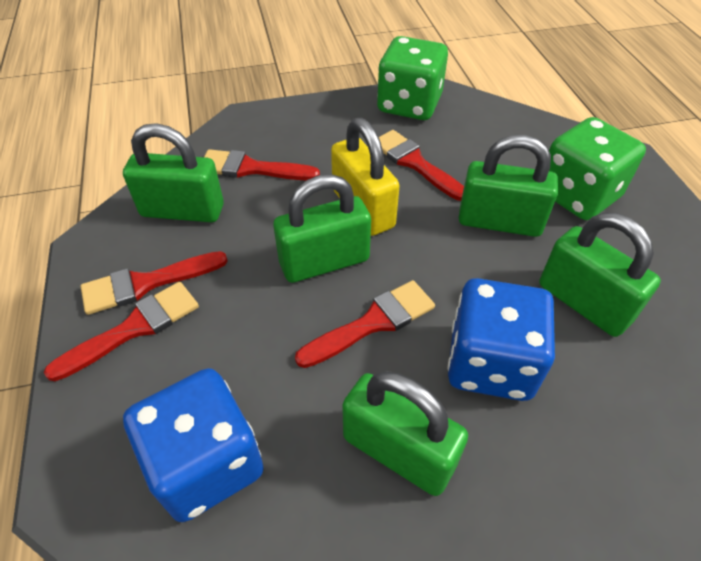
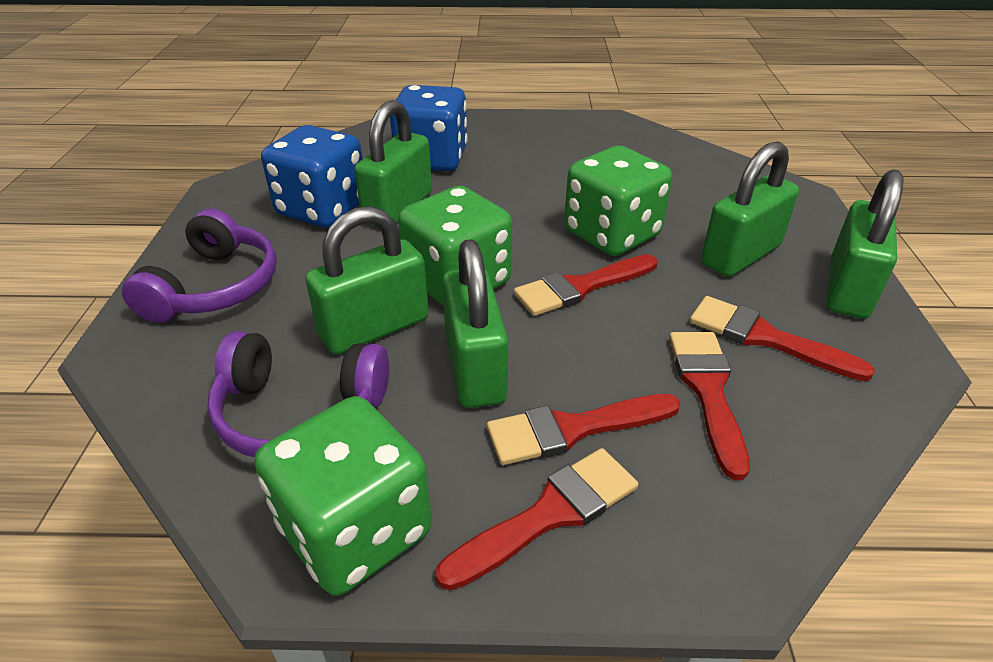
green dice: [377,36,448,120] [549,117,646,220] = 2 -> [254,396,432,596] [398,186,512,306] [564,146,672,256] = 3
purple headphones: none = 0 -> [122,209,277,323] [207,331,389,457] = 2
yellow padlock: [331,118,400,236] = 1 -> none = 0

